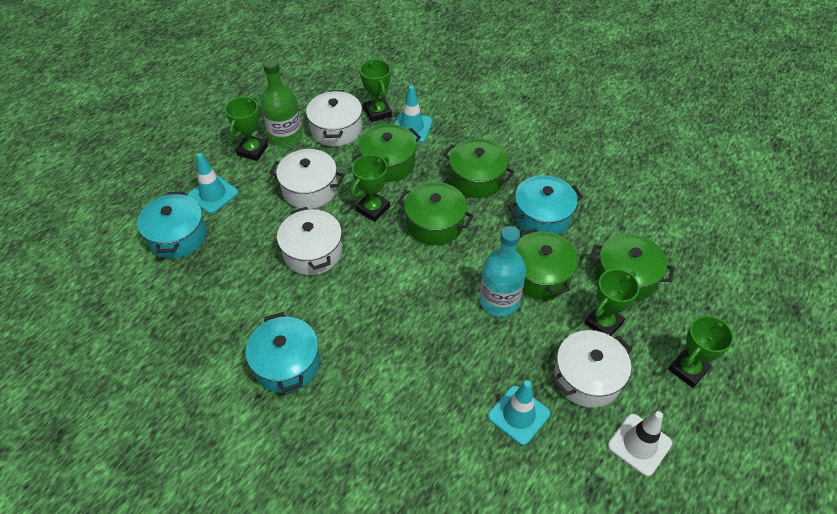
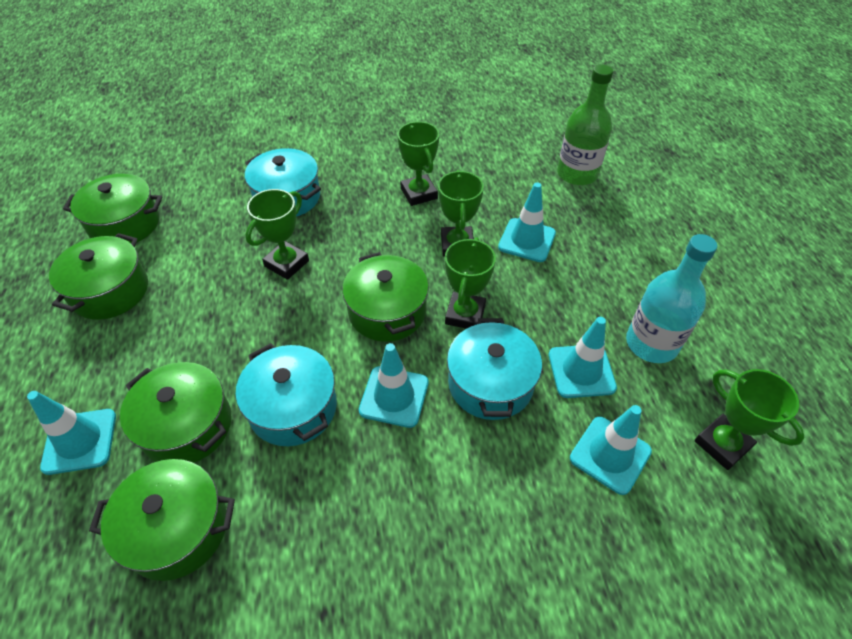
turquoise traffic cone: [187,153,238,214] [395,85,432,142] [488,380,550,445] = 3 -> [27,391,116,475] [359,343,429,428] [498,182,556,262] [549,317,617,398] [570,405,652,495] = 5
white pot: [270,149,345,209] [277,207,342,275] [306,90,362,146] [552,330,632,408] = 4 -> none = 0
white traffic cone: [608,411,672,476] = 1 -> none = 0

